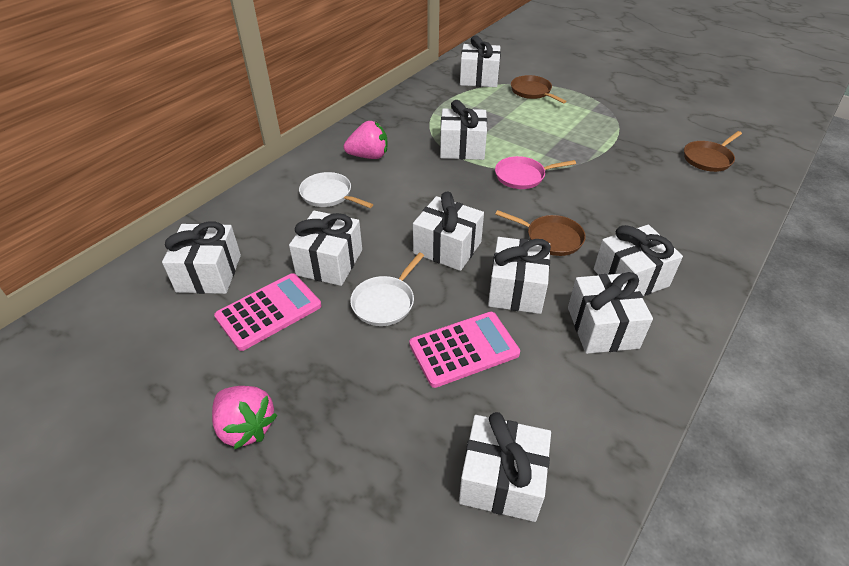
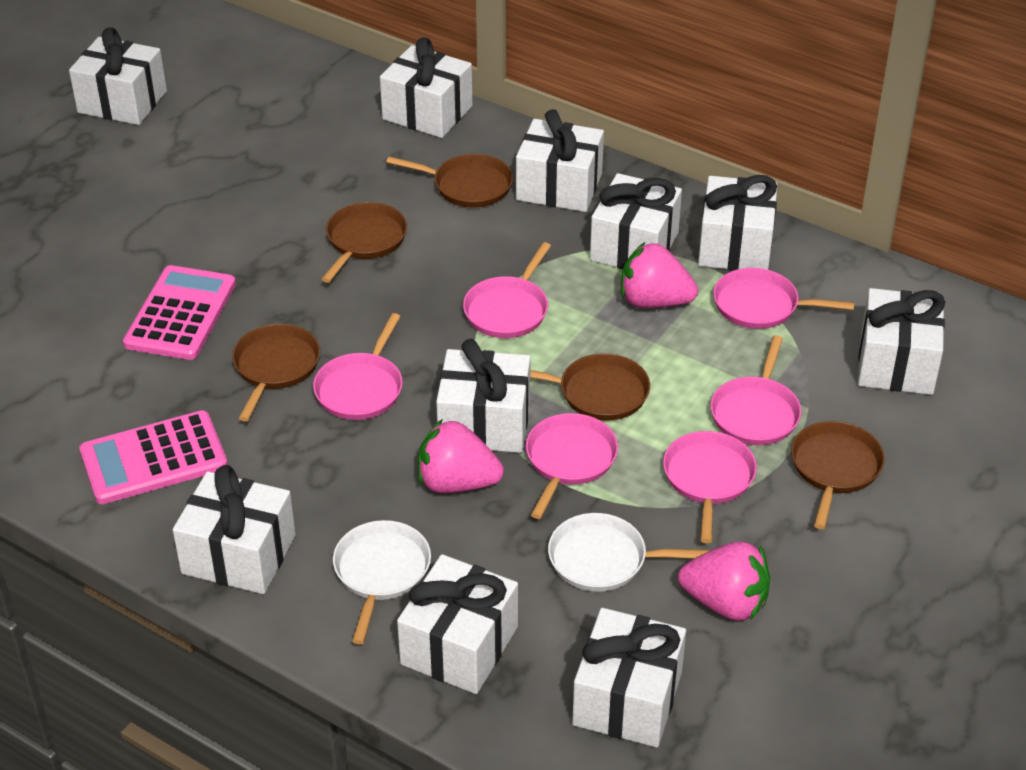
brown pan: [495,210,586,256] [511,75,567,103] [684,131,742,172] = 3 -> [232,324,320,421] [322,202,407,283] [386,154,513,208] [530,353,650,421] [791,421,885,529] = 5
pink pan: [495,156,576,189] = 1 -> [313,313,403,420] [463,242,551,338] [526,413,618,519] [663,431,757,543] [710,335,801,445] [713,268,855,329] = 6
pink strawberry: [212,386,277,449] [344,121,388,159] = 2 -> [418,419,504,493] [621,242,698,308] [678,542,770,621] = 3
white gift: [162,221,241,294] [289,211,362,286] [413,192,484,271] [440,100,487,160] [459,412,551,522] [460,35,501,87] [488,237,551,314] [568,272,653,354] [594,225,683,296] = 9 -> [69,27,167,125] [173,465,296,594] [380,37,473,138] [397,554,518,694] [436,339,531,453] [516,109,604,212] [572,608,686,747] [590,173,682,269] [698,175,778,270] [858,288,945,395] = 10

